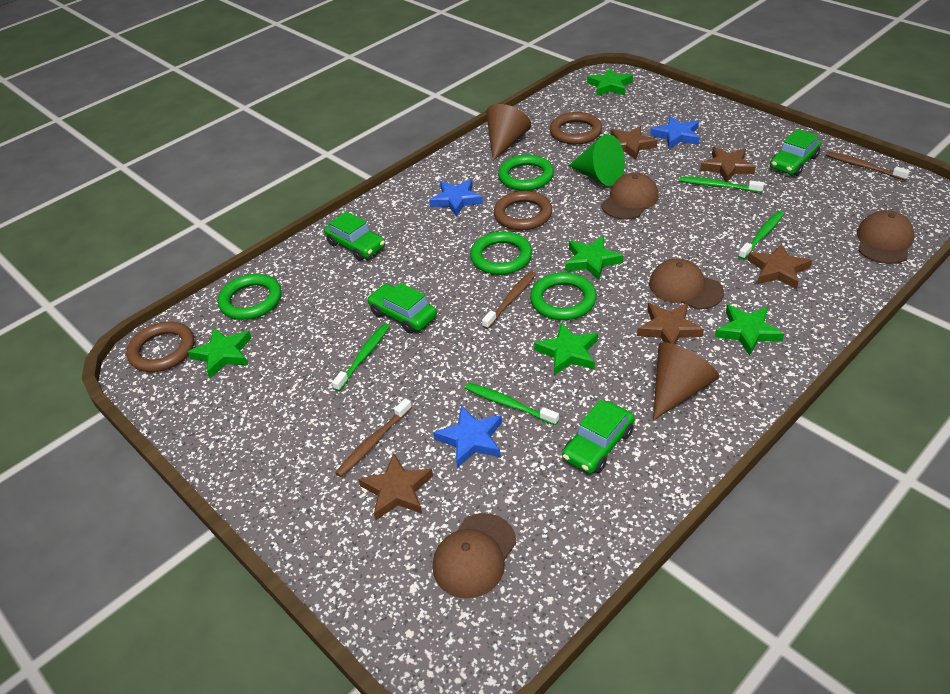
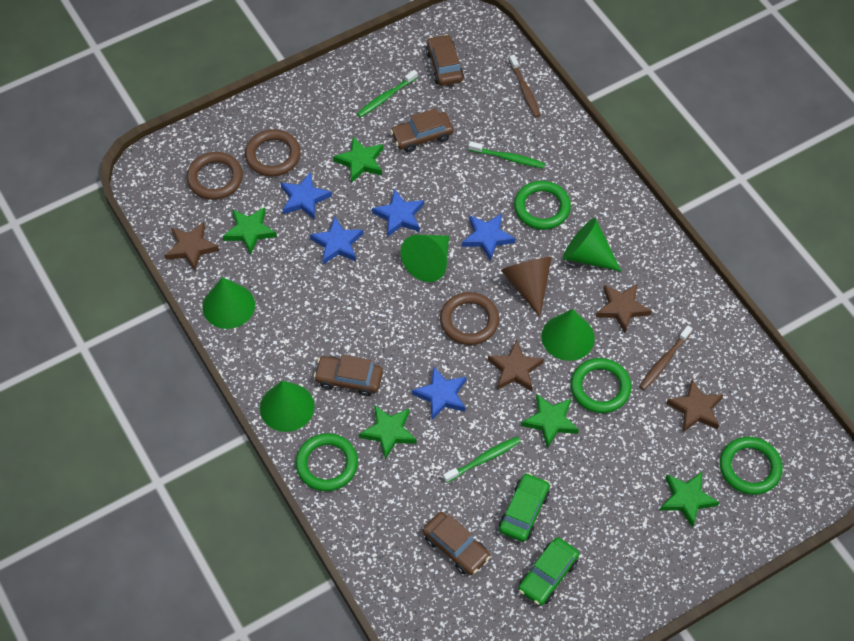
blue star: [429,179,483,217] [433,405,502,468] [650,116,700,149] = 3 -> [280,172,332,220] [310,217,363,264] [372,189,424,237] [412,366,466,420] [462,213,516,261] = 5
brown cap: [433,513,516,599] [601,173,659,220] [649,258,724,310] [857,210,915,264] = 4 -> none = 0
brown car: none = 0 -> [314,355,383,396] [390,108,453,152] [423,512,490,575] [426,34,464,86] = 4
brown cone: [486,104,531,161] [653,342,719,421] = 2 -> [501,257,552,317] = 1
brown star: [358,453,433,520] [610,126,657,160] [637,303,704,345] [700,147,756,182] [748,243,812,289] = 5 -> [165,222,219,271] [488,340,544,391] [596,284,651,333] [666,379,724,432] = 4
brown toothbrush: [335,398,412,477] [482,271,536,329] [825,151,910,181] = 3 -> [509,55,541,118] [639,326,693,390] = 2
green car: [324,212,385,261] [367,283,437,333] [562,400,635,473] [770,129,821,176] = 4 -> [499,473,550,542] [518,537,579,606] = 2
green cone: [568,134,625,186] = 1 -> [203,277,255,329] [260,381,314,432] [401,235,449,282] [541,309,595,361] [563,218,621,271] = 5
green toothbrush: [332,323,390,391] [465,383,559,426] [679,177,764,193] [738,211,784,260] = 4 -> [357,70,418,118] [443,437,521,483] [469,141,545,168] = 3

